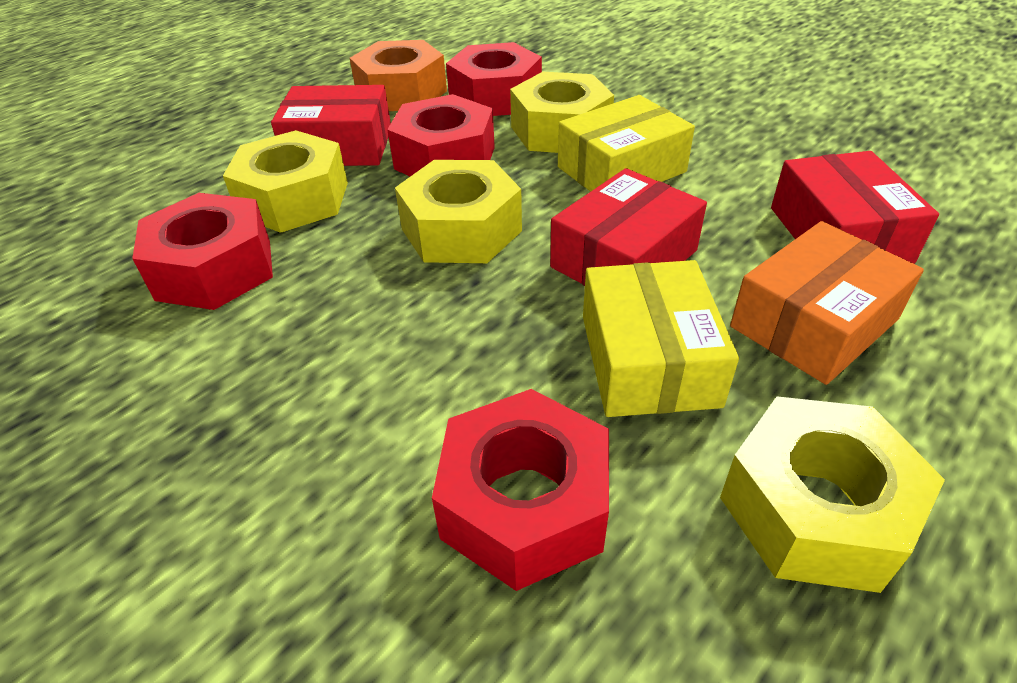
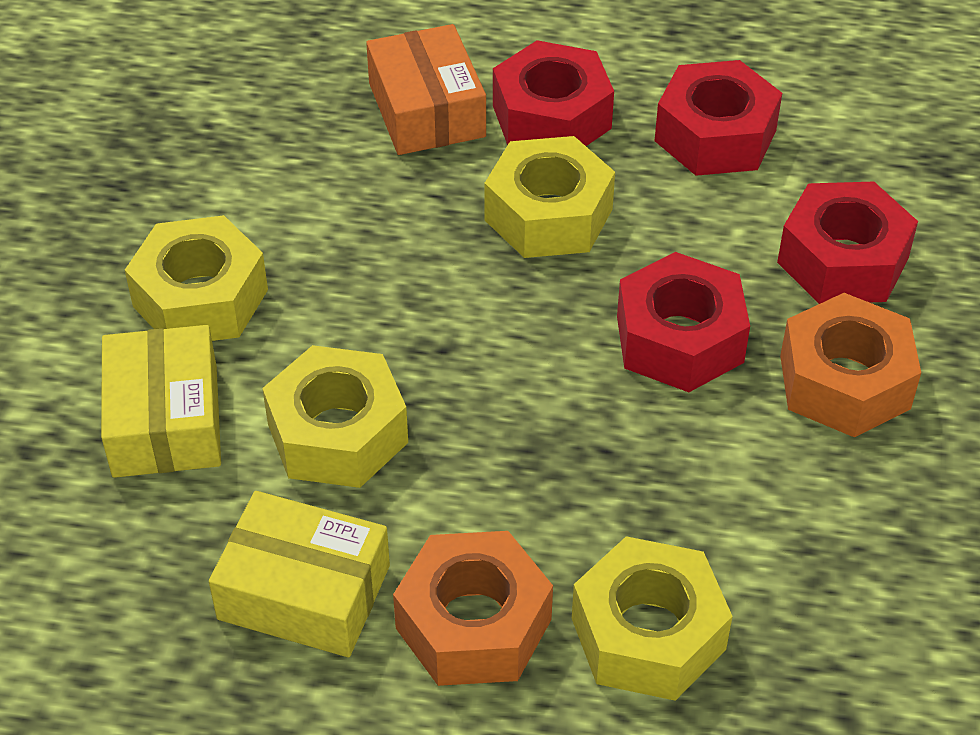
orange nut: [350,40,447,111] = 1 -> [393,531,553,686] [780,293,921,437] = 2
red box: [271,85,391,166] [550,168,707,286] [771,151,939,264] = 3 -> none = 0

